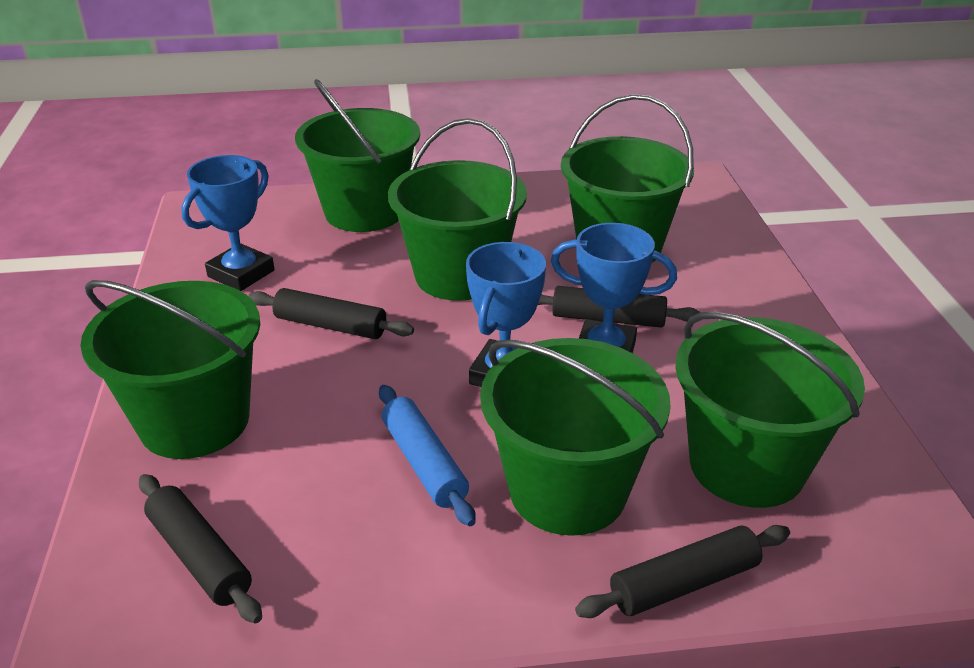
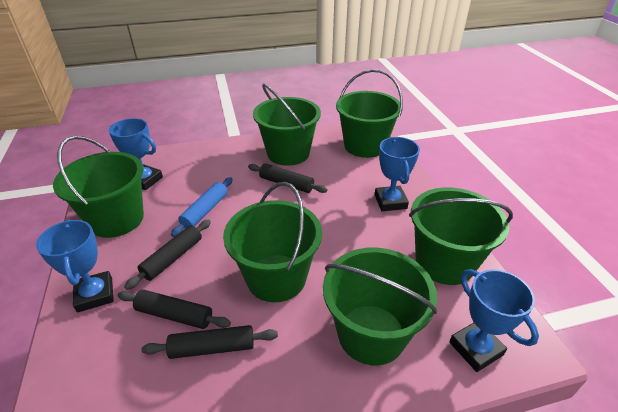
blue trophy: [181,155,275,291] [466,242,546,387] [551,223,677,353] = 3 -> [36,220,114,313] [109,118,163,190] [375,137,420,211] [449,269,539,372] = 4

